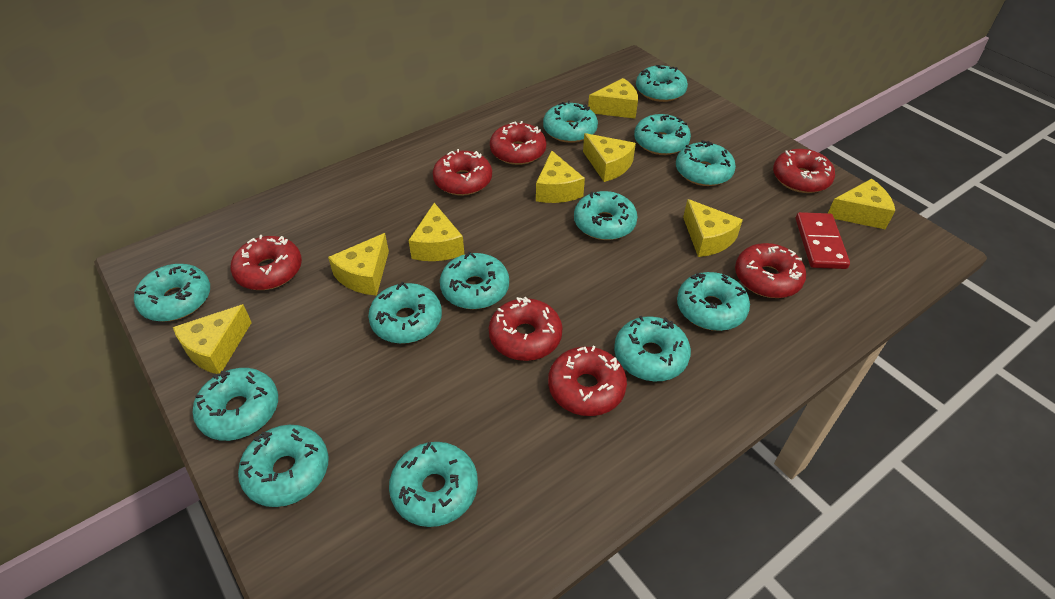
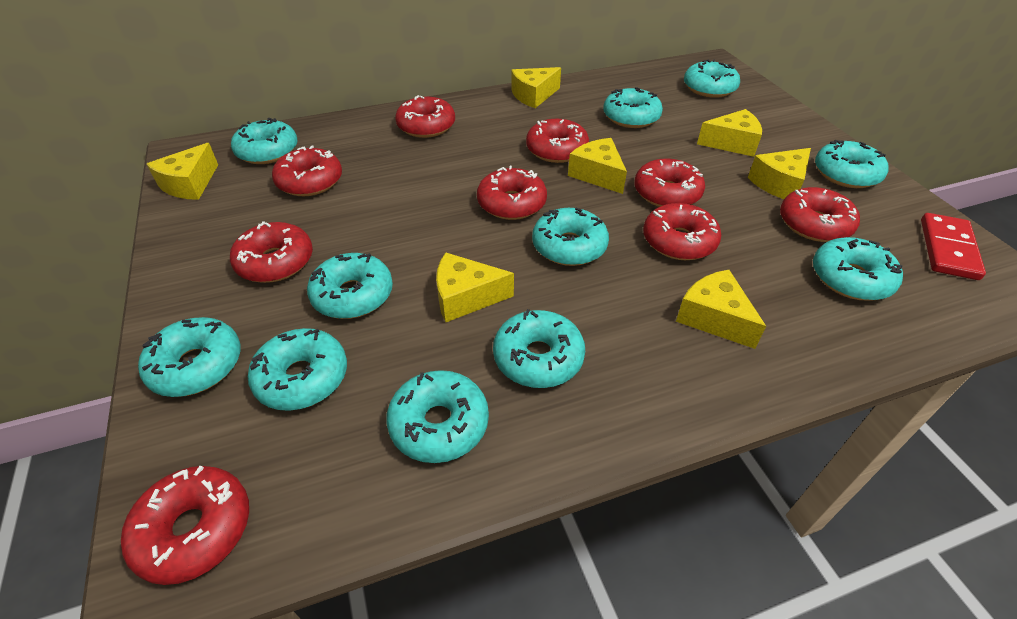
red donut: [231,235,302,290] [433,149,492,196] [489,297,563,361] [490,121,546,165] [548,346,627,416] [735,243,806,298] [773,149,835,193] = 7 -> [121,466,249,585] [230,221,313,283] [272,145,342,196] [395,95,455,138] [477,166,547,220] [526,119,589,163] [634,158,705,207] [643,203,721,260] [780,187,860,242] = 9
turquoise donut: [134,264,210,322] [193,368,278,441] [238,425,329,507] [368,282,442,344] [389,442,478,527] [440,252,509,309] [543,101,598,143] [574,191,638,240] [614,316,691,381] [634,114,691,155] [636,65,688,102] [676,140,736,186] [677,272,750,331] = 13 -> [138,317,240,397] [231,118,298,164] [248,328,347,411] [307,253,393,319] [386,370,489,463] [493,309,585,388] [532,208,609,266] [603,87,663,128] [684,59,740,98] [813,237,903,301] [815,140,889,188] = 11
yellow cheese: [173,304,252,374] [328,233,389,296] [408,203,464,261] [536,150,585,203] [583,133,636,182] [588,78,638,119] [683,199,743,257] [828,179,895,229] = 8 -> [147,143,218,200] [436,252,514,322] [512,67,561,108] [568,138,627,194] [676,270,766,349] [697,109,762,157] [748,148,811,199] = 7

